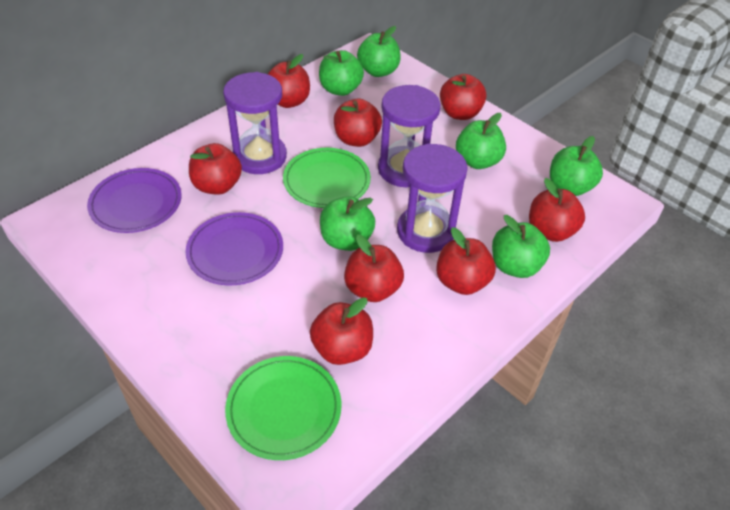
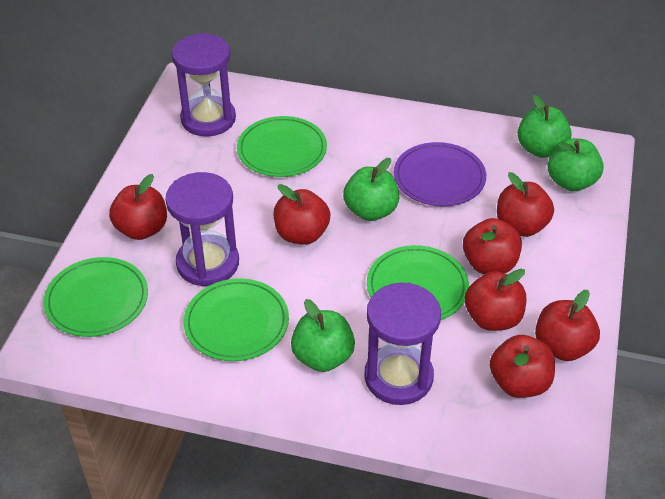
green apple: [319,50,364,96] [320,196,375,251] [357,26,401,77] [456,113,506,169] [492,215,550,278] [550,136,603,196] = 6 -> [291,299,355,372] [343,158,399,221] [518,95,572,158] [547,138,604,191] = 4
green plate: [225,356,341,460] [283,148,371,208] = 2 -> [43,257,148,337] [184,278,289,361] [237,116,327,177] [367,245,469,320] = 4
purple plate: [87,168,182,233] [185,212,283,286] = 2 -> [394,142,486,206] = 1
red apple: [189,143,242,195] [268,54,310,108] [310,297,373,365] [334,99,382,147] [344,235,404,302] [436,227,496,295] [440,74,487,120] [529,178,585,242] = 8 -> [109,174,167,240] [273,184,331,245] [463,218,522,274] [465,269,526,331] [490,335,555,398] [497,172,554,237] [535,290,600,361] = 7

